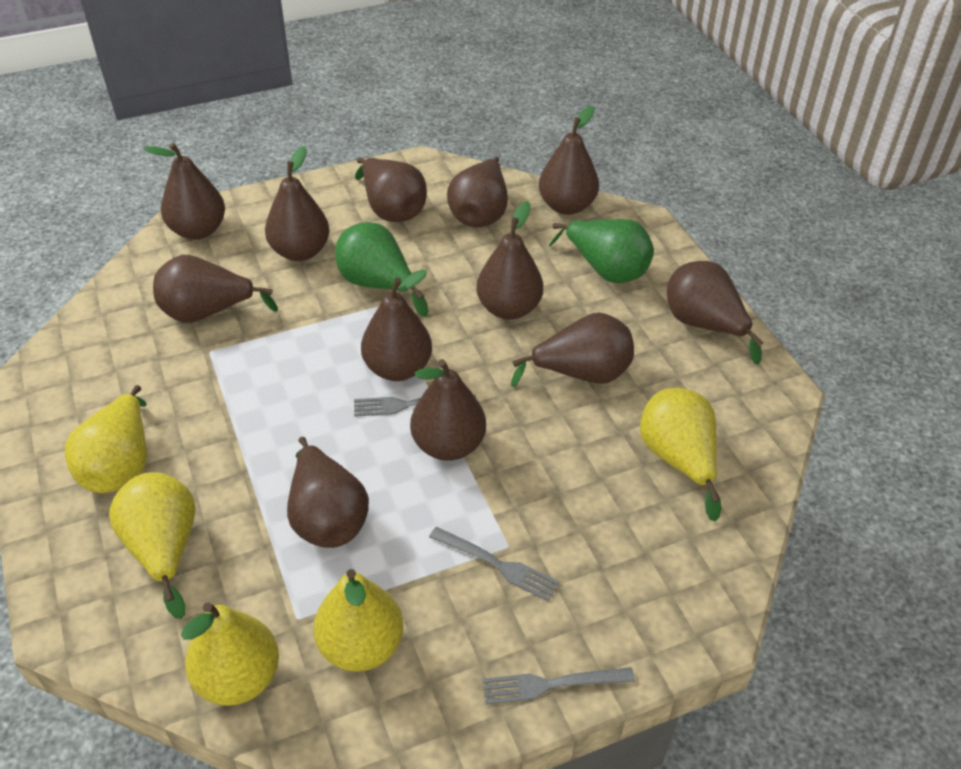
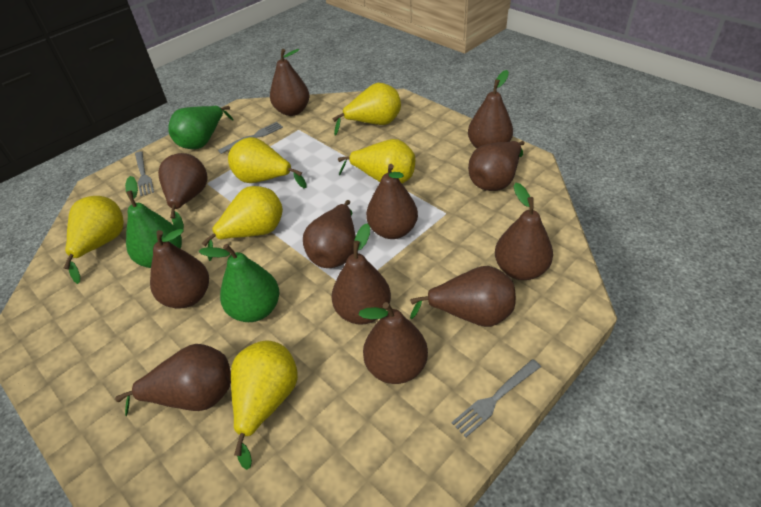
green pear: [335,222,428,317] [549,219,654,283] = 2 -> [125,176,182,268] [168,106,233,149] [199,244,279,322] = 3
yellow pear: [65,385,147,493] [109,472,196,619] [181,602,279,706] [313,569,403,672] [640,387,721,521] = 5 -> [64,196,124,284] [202,186,283,261] [228,137,307,188] [231,341,298,470] [332,83,401,136] [338,139,415,183] = 6

